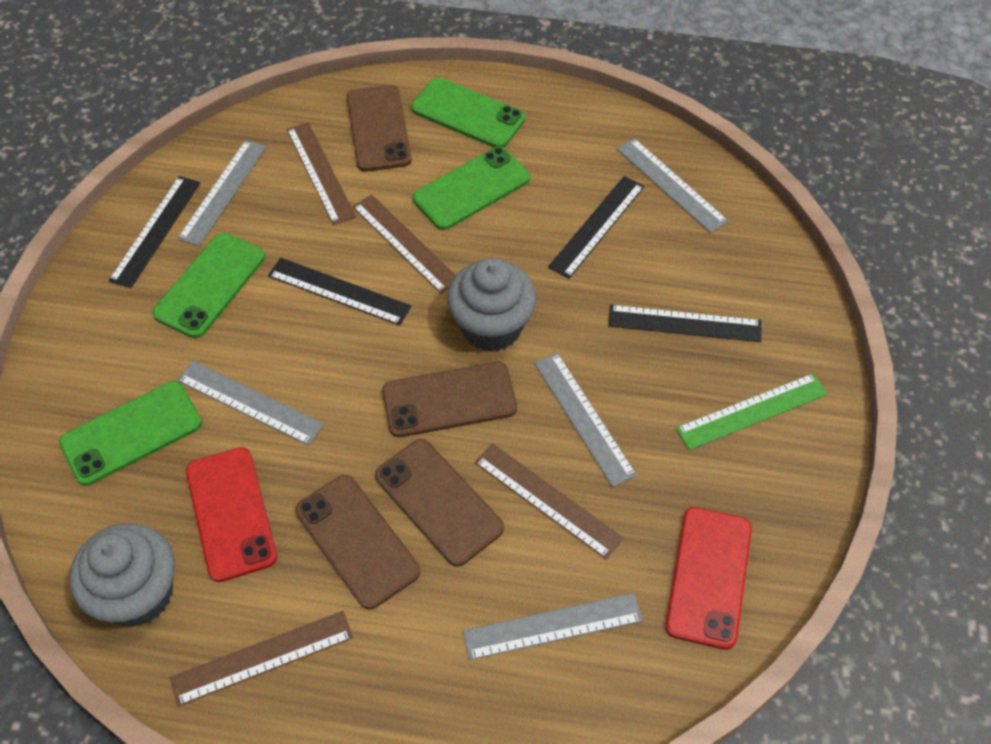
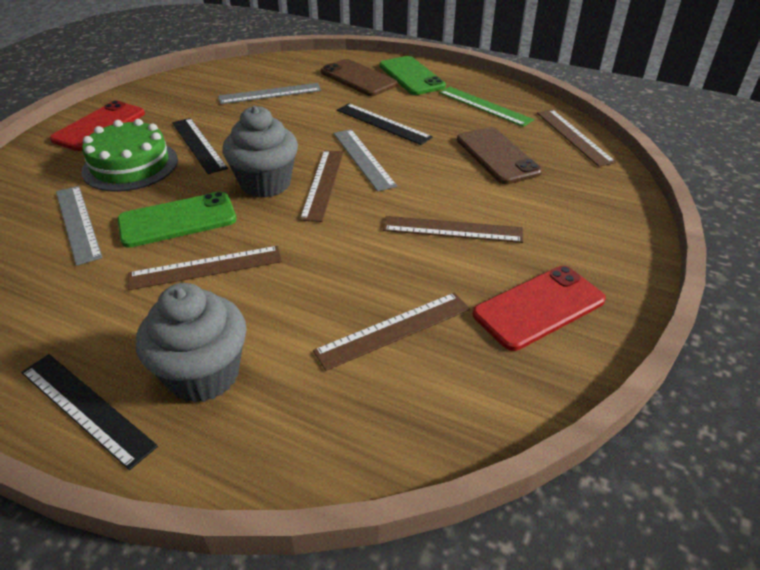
black ruler: [108,176,200,288] [268,258,411,326] [548,176,644,279] [608,305,762,342] = 4 -> [21,354,158,470] [172,118,228,174] [337,104,433,145] = 3
brown phone: [295,475,420,610] [346,85,412,172] [375,439,504,567] [382,362,517,437] = 4 -> [321,59,397,96] [457,127,542,184] = 2
brown ruler: [170,611,353,706] [286,122,356,225] [352,194,456,294] [475,443,624,559] = 4 -> [128,246,282,290] [300,150,344,222] [313,292,470,371] [383,216,524,243] [537,110,616,167] = 5
green cake: none = 0 -> [81,119,178,192] = 1
green phone: [59,381,202,486] [152,233,265,338] [411,78,525,148] [413,147,530,230] = 4 -> [117,191,237,248] [380,56,446,95] = 2
grey ruler: [177,361,324,446] [178,140,267,246] [463,593,643,660] [534,353,637,487] [617,138,729,233] = 5 -> [56,186,103,266] [218,83,322,104] [334,129,397,192] = 3

